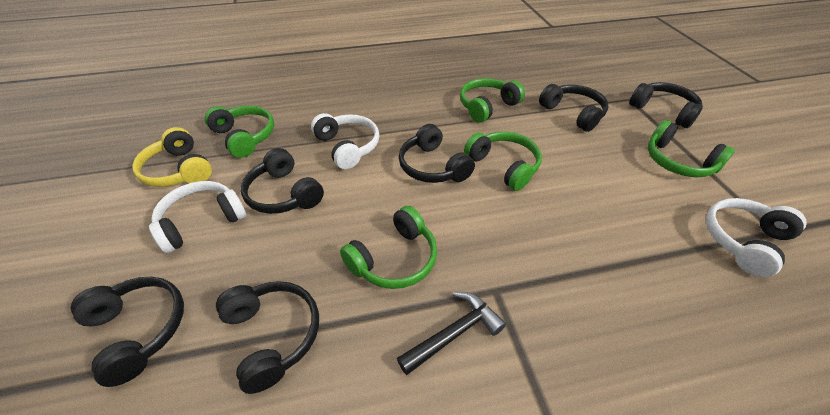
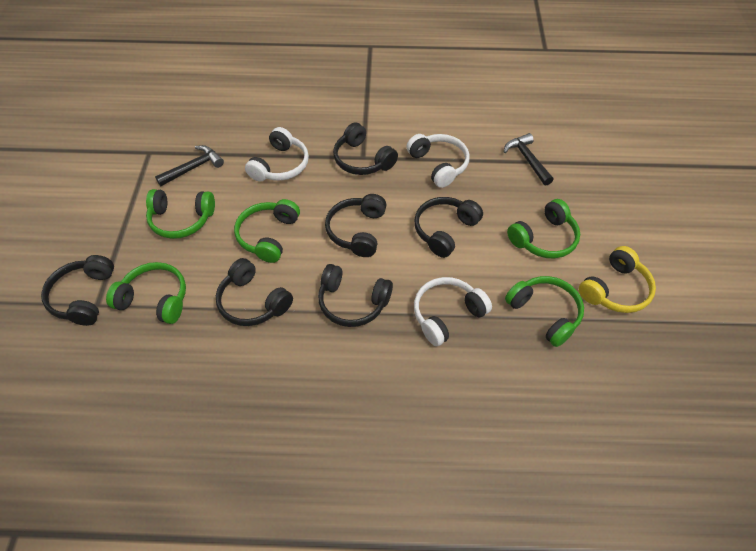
black hammer: [397,292,506,375] = 1 -> [155,145,224,186] [504,133,554,186] = 2

